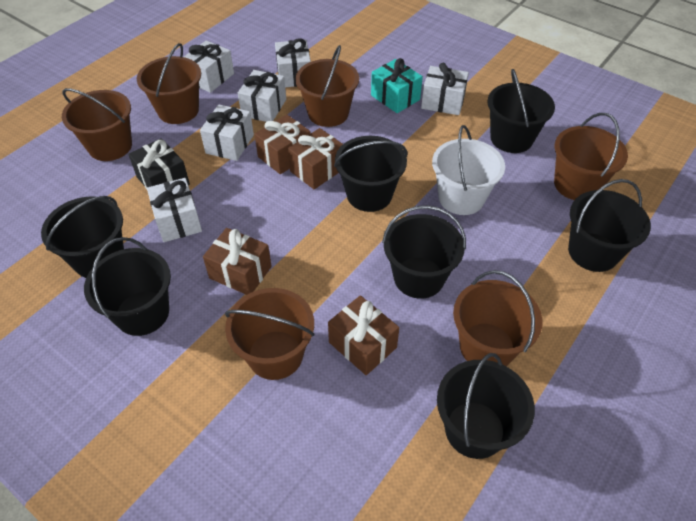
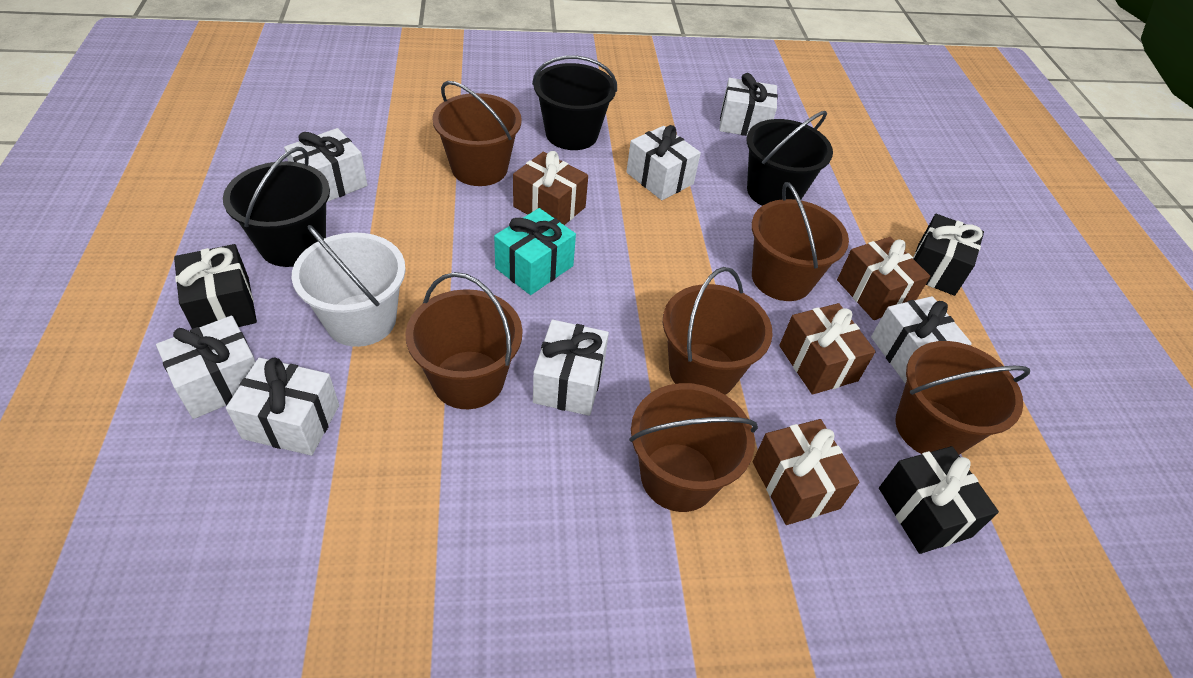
black bucket: [41,196,124,278] [84,237,171,336] [334,136,408,212] [382,205,466,298] [437,353,535,459] [487,69,555,153] [568,179,651,272] = 7 -> [223,147,330,267] [532,55,617,150] [747,111,833,206] = 3
black gift: [128,138,190,189] = 1 -> [174,244,257,329] [879,446,999,554] [913,214,984,296] = 3
white gift: [147,178,202,242] [184,41,234,93] [200,104,254,161] [238,70,286,122] [275,38,311,87] [421,63,469,115] = 6 -> [156,316,256,419] [226,357,339,456] [284,128,368,202] [533,320,609,416] [626,125,701,200] [719,73,778,136] [871,296,972,384] = 7

